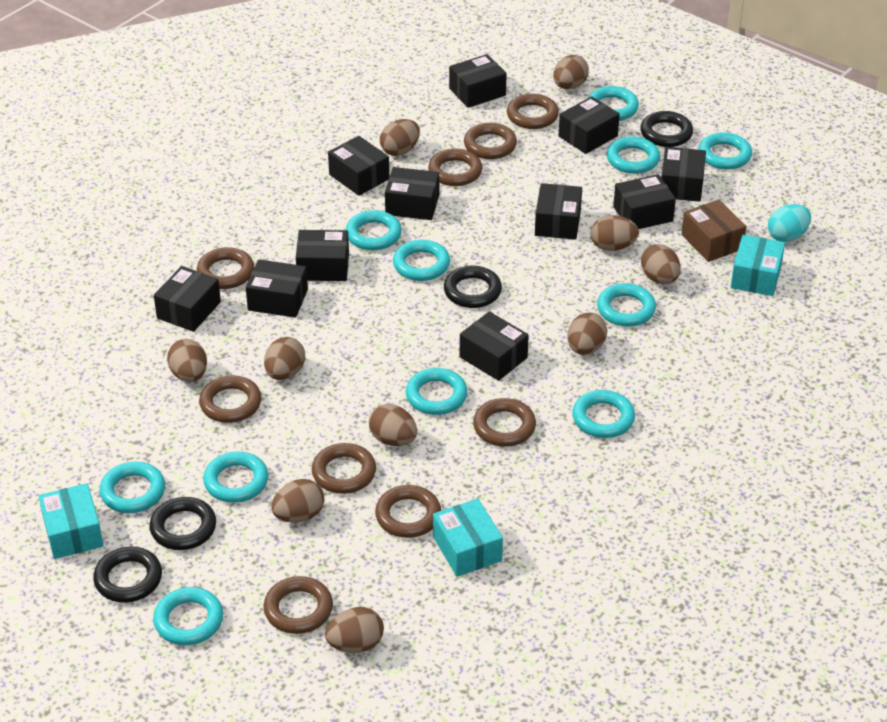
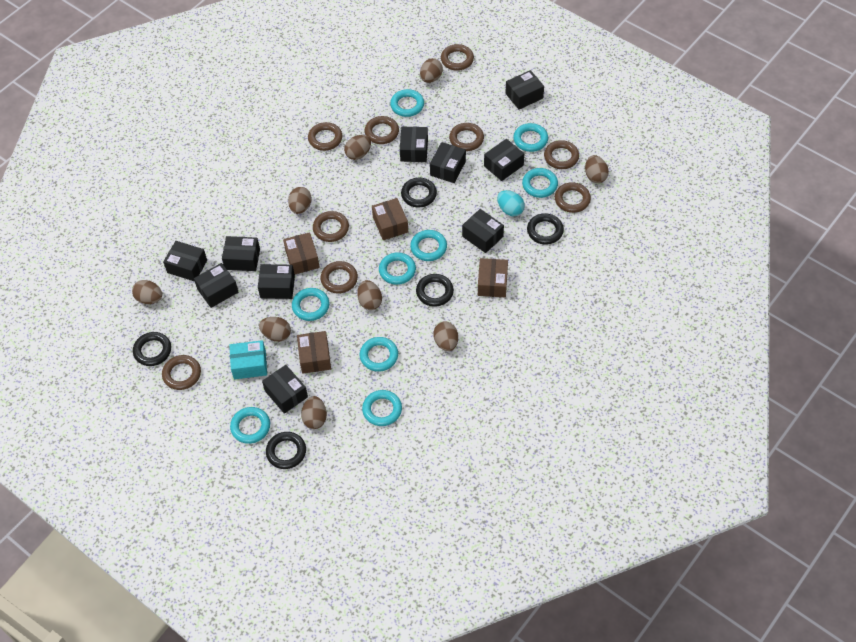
black box: [154,266,221,332] [246,259,308,318] [296,230,349,281] [328,136,389,196] [385,167,439,220] [449,54,507,108] [460,311,529,381] [535,183,582,240] [559,96,620,154] [613,174,676,229] [661,147,706,202] = 11 -> [163,241,207,281] [194,263,238,308] [222,236,260,271] [258,264,295,299] [262,365,308,414] [400,127,428,162] [430,142,466,183] [462,209,504,253] [484,139,524,181] [506,70,544,110] = 10
black ring: [93,547,162,603] [149,497,216,550] [444,266,502,308] [640,111,693,147] = 4 -> [133,332,171,366] [266,432,306,469] [401,178,437,208] [416,274,454,307] [527,213,564,245] = 5
brown box: [681,200,747,262] = 1 -> [283,232,320,274] [297,331,331,374] [372,198,408,240] [478,258,508,297] = 4
brown egg: [167,339,207,382] [264,337,305,380] [271,479,324,522] [325,607,384,653] [369,404,417,446] [380,119,420,156] [553,55,589,89] [568,312,607,355] [591,215,639,251] [641,244,681,284] = 10 -> [132,280,162,304] [259,317,291,342] [288,187,312,214] [301,396,327,429] [344,135,371,160] [357,280,382,310] [420,58,443,83] [433,321,458,351] [585,155,609,183] = 9
turquoise box: [38,483,104,559] [433,499,503,577] [731,235,785,296] = 3 -> [230,340,267,379] = 1
turquoise ring: [100,462,165,513] [153,587,223,645] [203,452,268,503] [346,210,402,250] [393,240,450,281] [406,368,467,415] [572,390,635,438] [588,86,639,121] [597,283,656,327] [607,136,660,174] [699,132,752,170] = 11 -> [230,407,270,444] [292,288,329,321] [360,337,398,372] [362,390,402,426] [379,252,416,285] [390,89,424,117] [410,230,447,261] [513,123,548,152] [522,168,558,198] = 9

